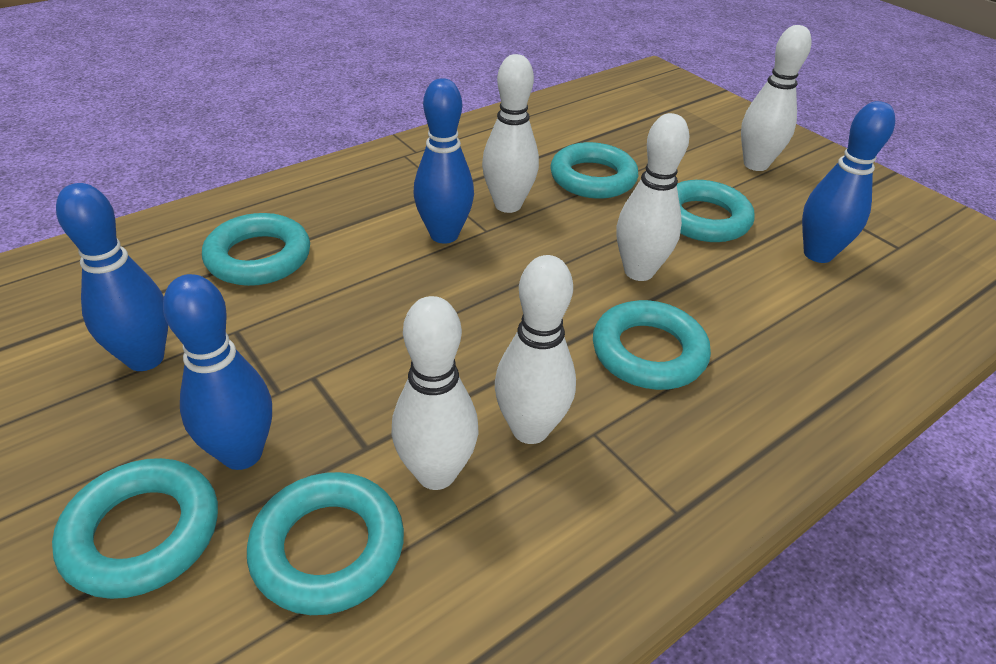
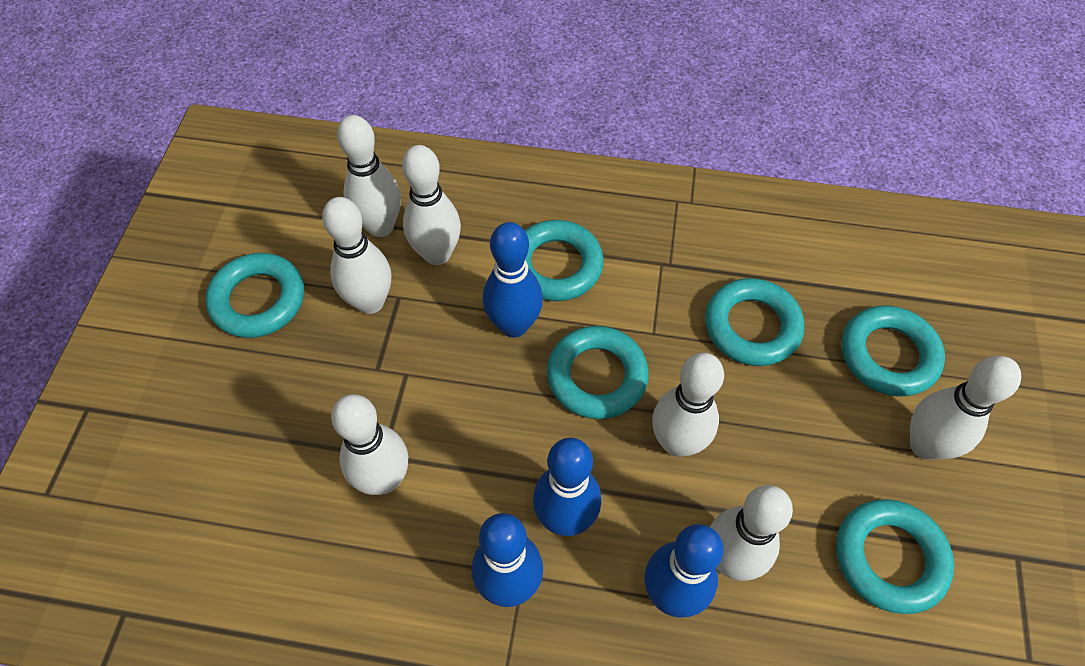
white bowling pin: [391,296,478,490] [482,54,539,213] [495,255,576,444] [616,113,690,281] [741,25,812,171] = 5 -> [322,197,391,314] [331,394,408,495] [337,115,401,237] [402,145,461,265] [652,353,724,457] [710,485,793,581] [910,356,1021,460] = 7

